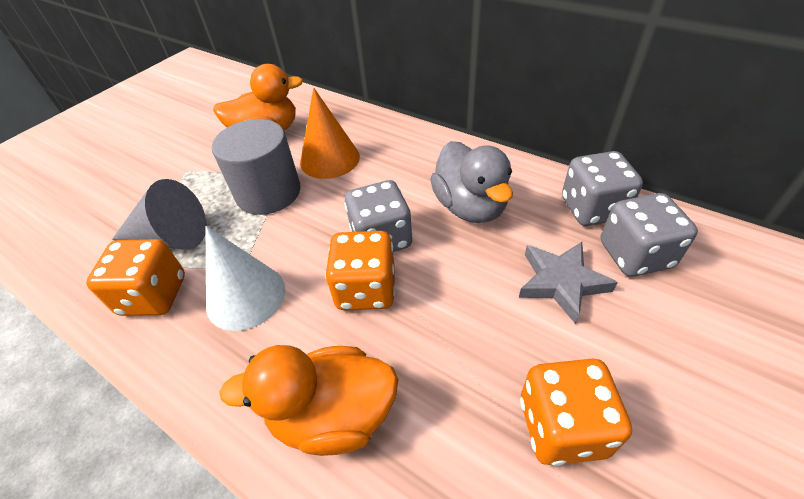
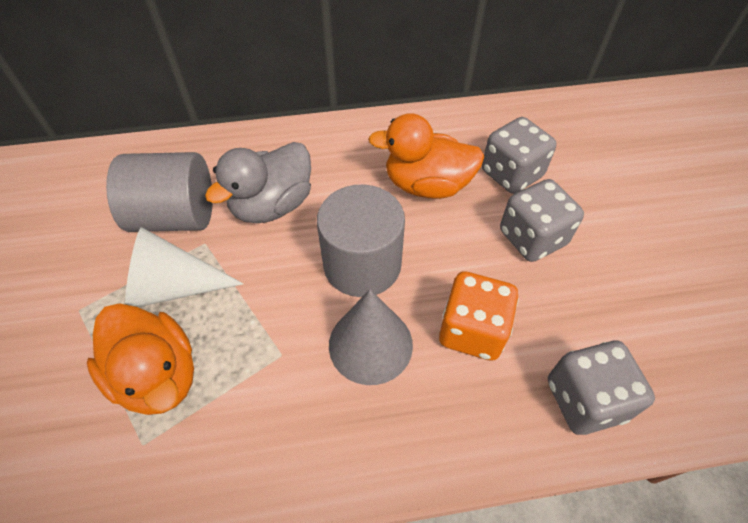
grey cylinder: [212,119,301,215] = 1 -> [106,152,213,232] [317,185,405,297] = 2
grey star: [519,242,618,324] = 1 -> none = 0
orange cone: [300,88,360,179] = 1 -> none = 0
orange dice: [86,239,185,316] [325,231,395,310] [520,359,632,466] = 3 -> [439,272,519,361] = 1

